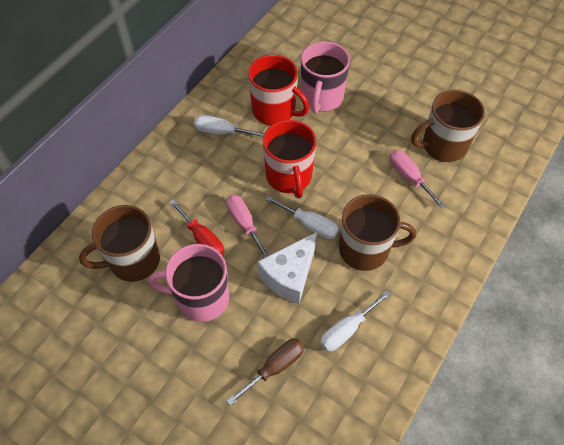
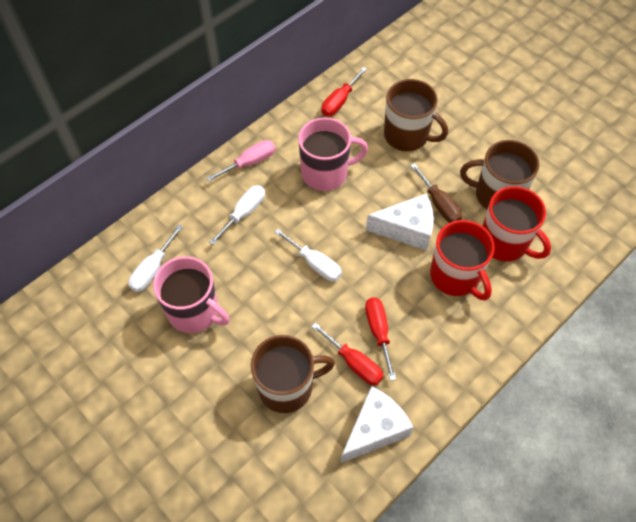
pink screwdriver: [226,195,269,258] [390,150,446,209] = 2 -> [206,140,275,182] = 1
red screwdriver: [169,199,224,255] = 1 -> [311,322,384,385] [321,67,367,116] [365,297,396,381] = 3
white cheese: [257,231,318,304] = 1 -> [341,386,413,463] [366,194,434,251] = 2

